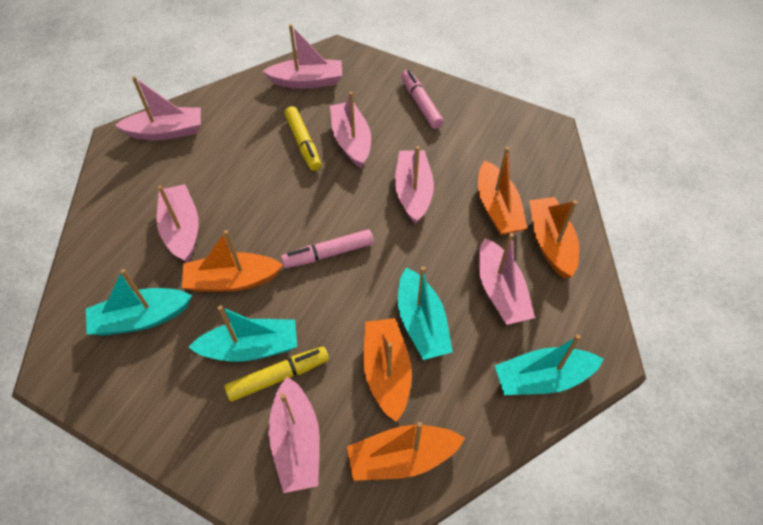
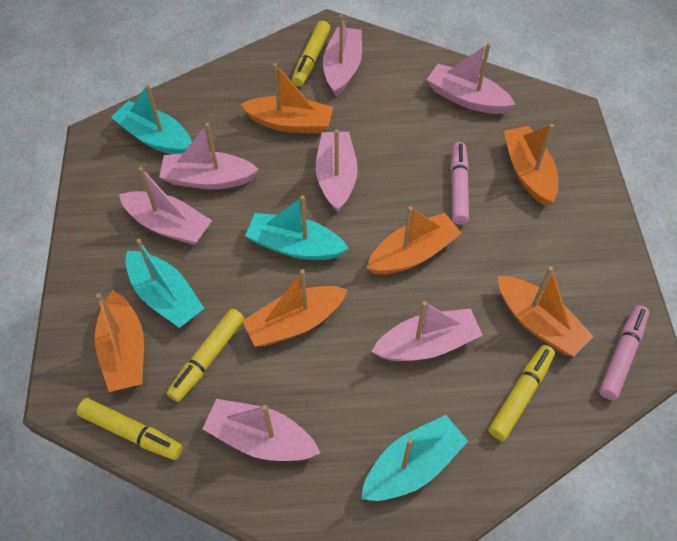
orange boat: [182,230,283,292] [347,422,465,481] [364,318,412,422] [478,147,527,236] [529,197,579,278] = 5 -> [95,291,144,392] [240,63,333,134] [242,269,348,346] [367,206,462,275] [498,266,594,357] [504,124,558,206] = 6
yellow marker: [225,346,329,402] [284,106,321,171] = 2 -> [77,398,183,460] [167,309,244,402] [292,21,330,86] [489,345,555,441] = 4

